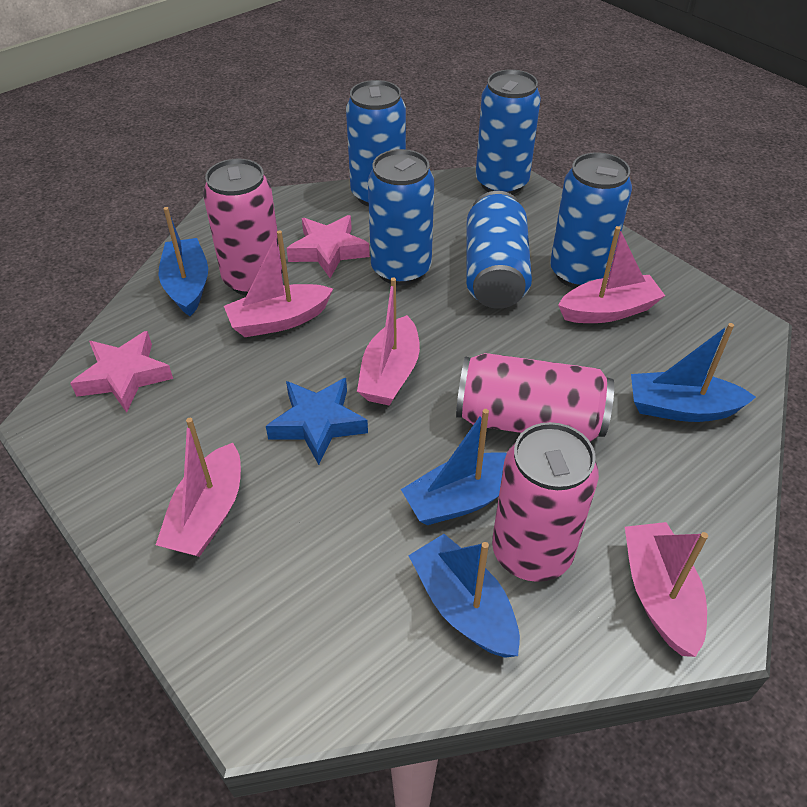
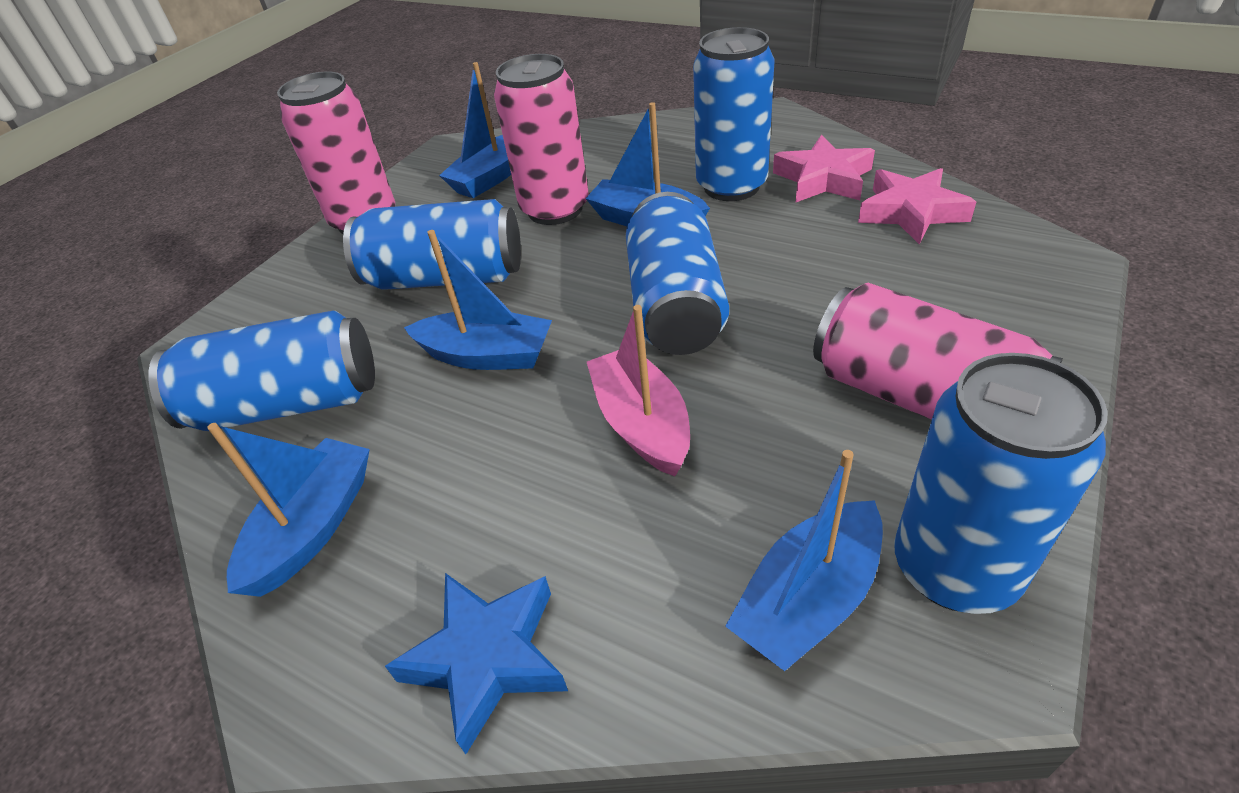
blue boat: [158,207,208,316] [401,409,507,525] [408,534,520,658] [631,323,756,422] = 4 -> [207,423,370,597] [404,230,552,370] [439,62,511,198] [586,102,710,226] [725,450,883,671] = 5
pink boat: [156,418,241,557] [224,230,333,337] [357,277,420,406] [558,226,665,323] [625,522,708,657] = 5 -> [587,305,690,476] = 1

